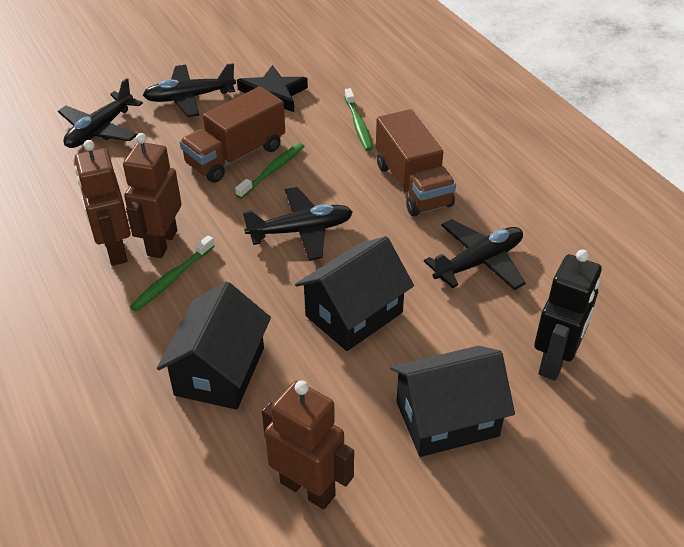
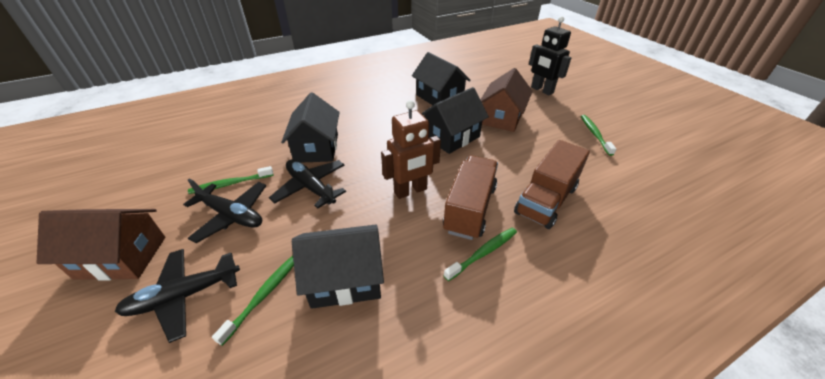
black house: [157,281,271,410] [295,236,414,351] [390,346,515,457] = 3 -> [281,92,340,163] [292,225,384,309] [412,52,471,105] [421,87,489,154] = 4
black plane: [58,78,143,148] [143,63,236,117] [243,187,353,260] [424,219,526,290] = 4 -> [115,249,240,343] [183,179,266,243] [269,160,346,209] = 3
black star: [237,65,308,112] = 1 -> none = 0
brown house: none = 0 -> [37,209,165,280] [480,68,533,132] = 2
brown robot: [75,140,131,266] [123,133,182,258] [262,380,354,510] = 3 -> [381,100,441,199] = 1
green toothbrush: [130,235,215,311] [235,143,305,199] [344,88,373,151] = 3 -> [188,166,274,194] [212,255,294,346] [443,228,517,281] [581,115,616,156] = 4

